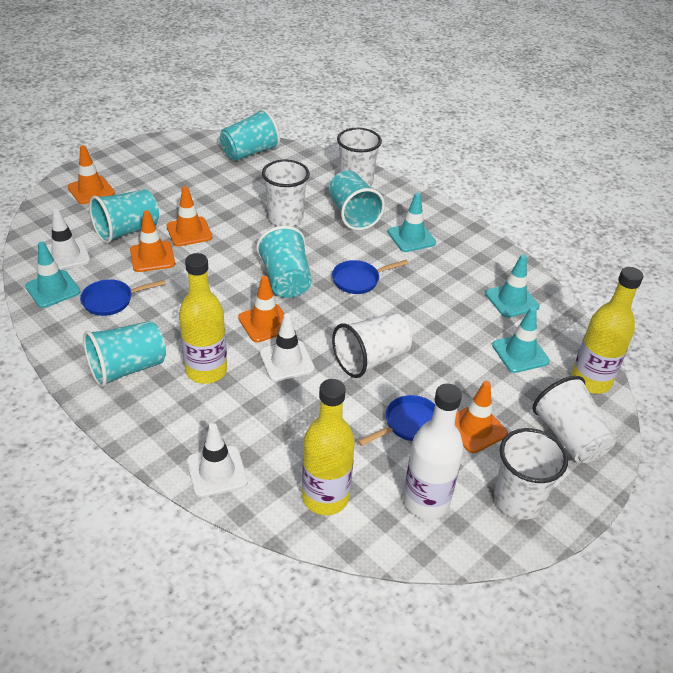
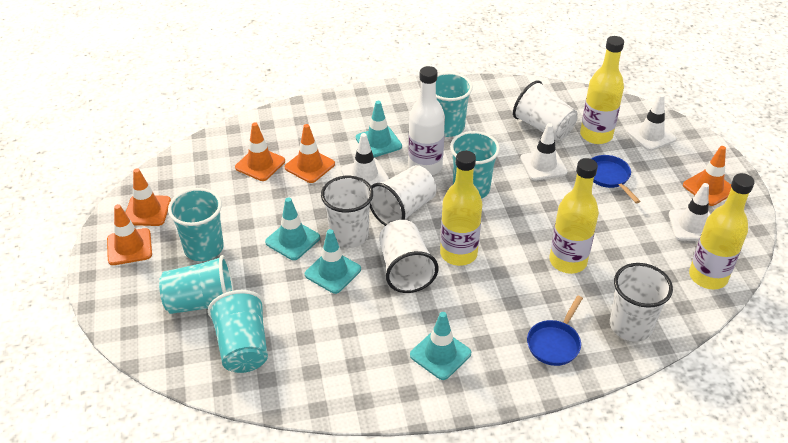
blue pan: [80,279,166,316] [332,260,409,294] [358,395,435,446] = 3 -> [527,295,583,366] [591,155,640,203] = 2
white traffic cone: [46,208,90,270] [187,423,248,498] [260,313,315,381] = 3 -> [341,133,389,185] [520,123,568,181] [627,94,676,151] [669,183,710,241] = 4
yellow bottle: [179,253,227,384] [302,379,355,515] [572,267,643,394] = 3 -> [440,151,482,266] [550,158,599,274] [580,36,624,144] [689,173,755,289] = 4

